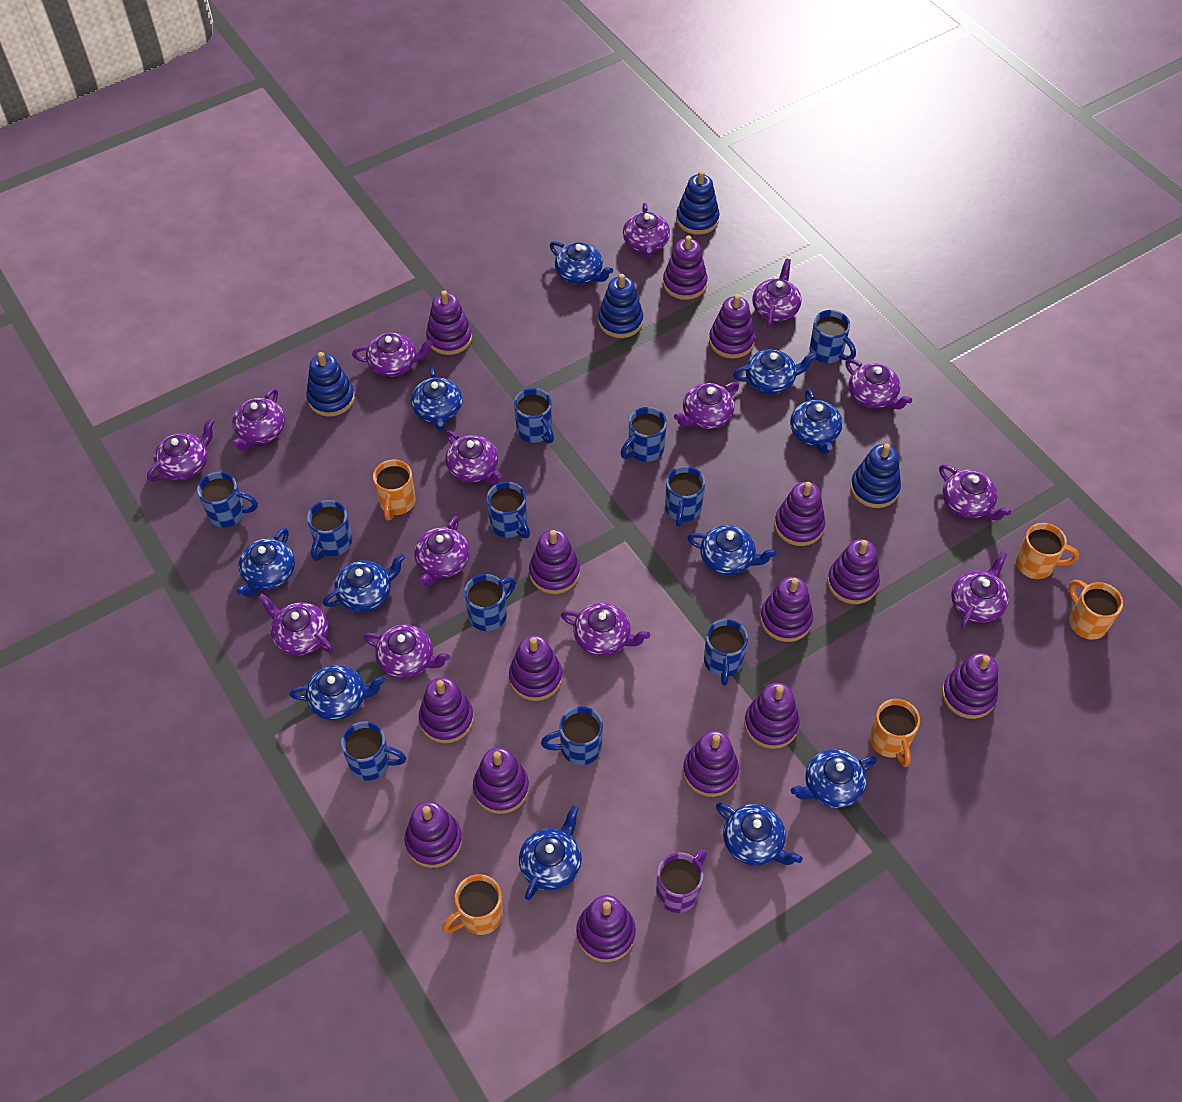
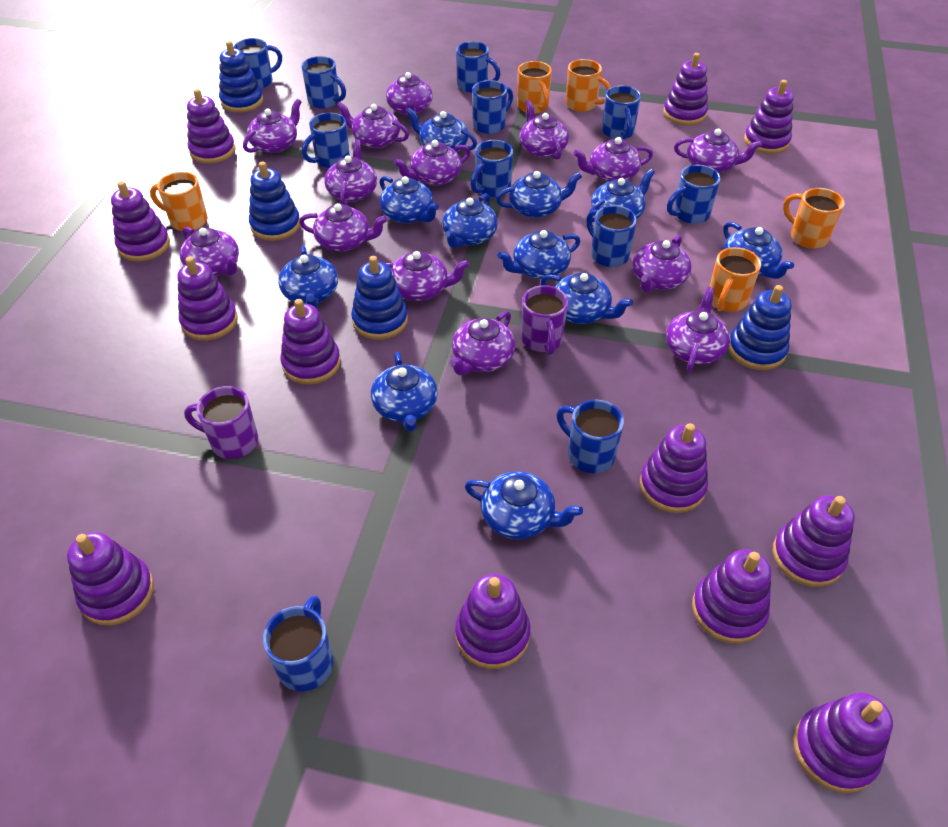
purple mug: [656,850,707,913] = 1 -> [184,386,258,459] [521,285,568,355] = 2
purple stacking toy: [404,801,462,868] [419,677,474,743] [426,290,472,355] [473,747,529,814] [509,635,562,701] [529,529,580,594] [576,895,636,962] [663,235,708,300] [683,730,739,797] [709,294,755,359] [744,683,800,749] [760,577,813,642] [774,482,825,546] [827,539,880,604] [942,653,998,719] = 15 -> [67,532,154,626] [111,181,170,261] [177,257,238,341] [187,89,235,164] [281,299,341,385] [455,574,530,669] [640,423,708,513] [663,53,708,125] [692,549,771,643] [744,80,794,154] [773,495,855,587] [793,693,893,793] = 12

